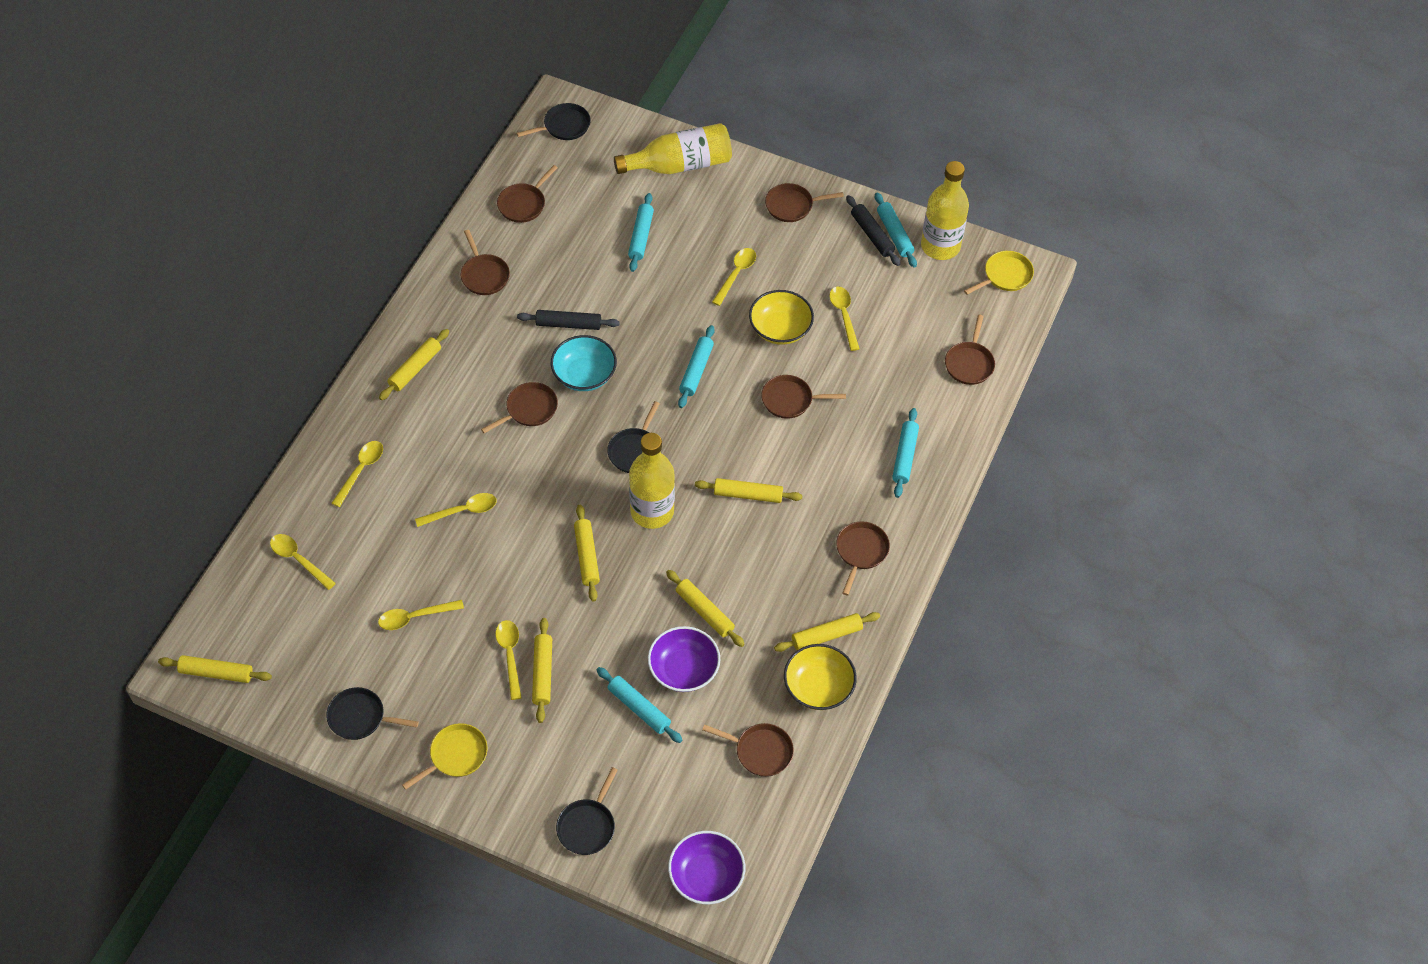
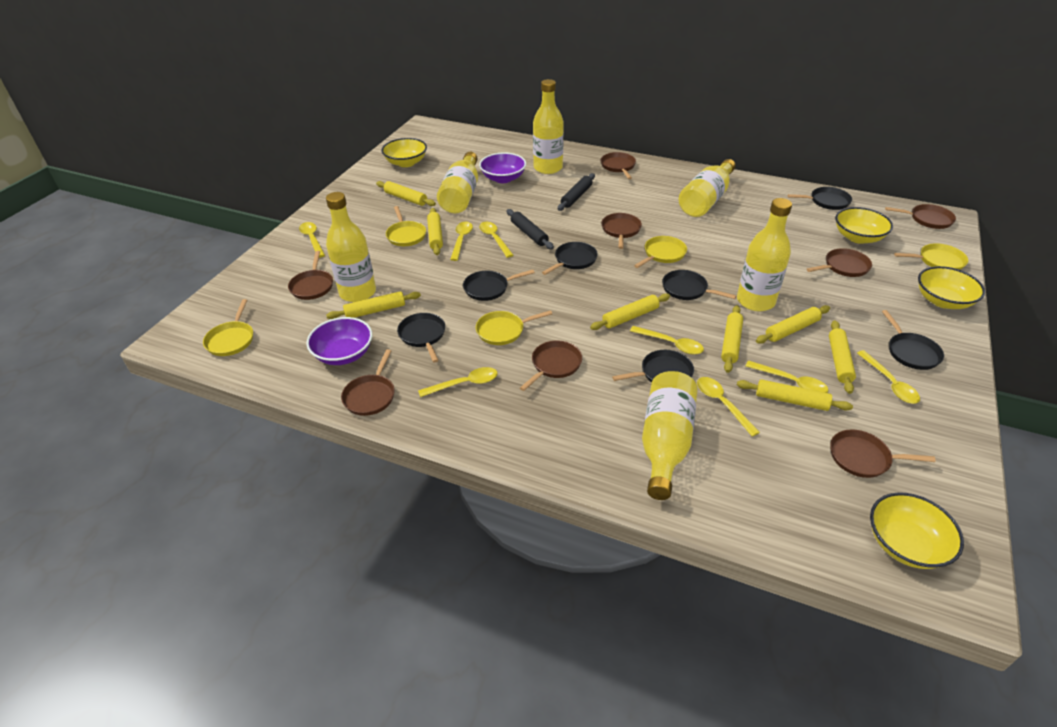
black pan: [326,687,419,740] [516,103,591,140] [556,767,618,855] [607,401,660,473] = 4 -> [397,313,445,363] [463,270,535,301] [542,242,598,275] [612,350,694,383] [662,270,737,300] [788,187,852,210] [882,310,944,370] = 7
turquoise bowl: [551,335,617,391] = 1 -> none = 0
turquoise rolling pin: [597,667,682,743] [628,193,654,272] [678,325,715,408] [875,192,917,268] [892,408,919,498] = 5 -> none = 0
yellow bottle: [614,123,732,174] [629,433,675,529] [921,161,969,260] = 3 -> [326,192,376,302] [437,152,478,213] [533,79,564,174] [642,371,698,500] [679,159,736,217] [737,198,792,311] = 6
yellow bowl: [749,290,814,345] [784,644,857,710] = 2 -> [381,138,427,167] [835,207,893,244] [870,492,964,569] [918,266,985,309] = 4
yellow pan: [402,723,488,790] [964,251,1034,295] = 2 -> [203,299,253,356] [386,206,426,246] [476,310,552,345] [634,236,687,268] [894,243,968,270] = 5
yellow rolling pin: [158,655,272,683] [379,329,449,400] [532,618,552,723] [574,505,600,602] [666,570,745,647] [695,478,803,503] [774,612,880,652] = 7 -> [326,291,421,319] [376,181,436,206] [427,208,443,255] [590,293,670,330] [721,305,743,373] [737,379,853,411] [756,305,830,344] [829,320,856,394] = 8
yellow spoon: [270,534,336,590] [331,441,383,507] [378,600,464,630] [415,493,497,527] [496,620,521,700] [712,248,756,306] [829,287,860,351] = 7 -> [299,222,325,258] [418,367,498,397] [450,222,473,261] [479,222,513,258] [630,326,704,355] [697,377,760,437] [745,360,828,393] [857,350,920,404] = 8

